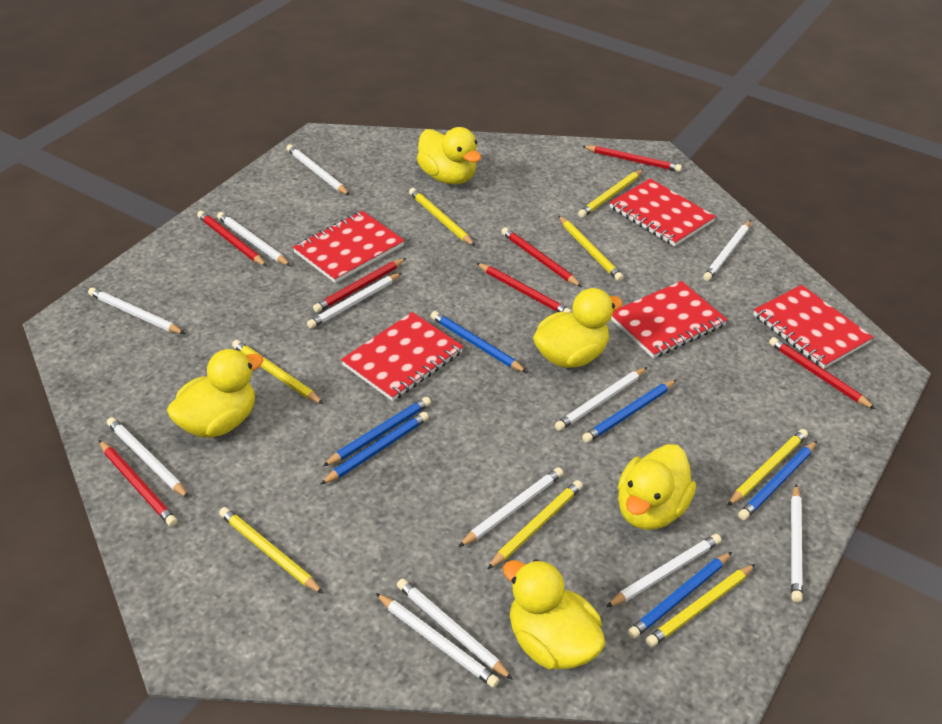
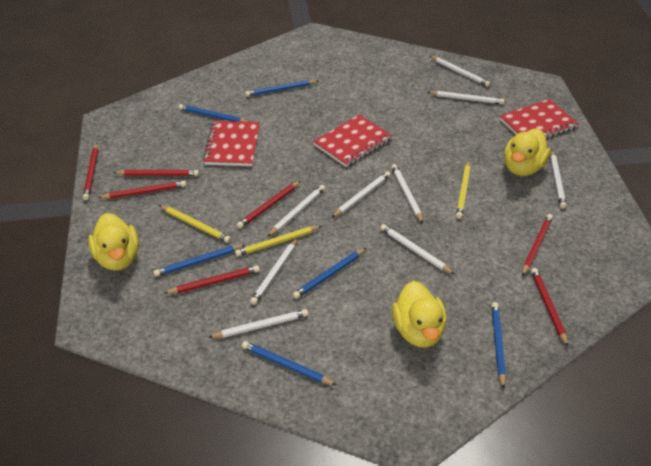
red notebook: [293,211,405,283] [341,312,464,401] [610,179,716,246] [611,281,727,358] [753,285,873,369] = 5 -> [203,120,260,166] [313,115,392,167] [500,99,579,138] = 3
white pencil: [88,287,185,334] [107,417,189,498] [217,212,290,266] [286,144,349,195] [307,273,402,329] [375,593,499,688] [397,578,513,680] [458,467,563,547] [555,367,647,431] [606,534,721,607] [703,220,751,281] [791,484,803,602] = 12 -> [208,309,308,338] [250,238,298,305] [267,185,325,237] [332,171,391,218] [380,224,455,275] [391,164,423,223] [427,91,504,104] [430,56,490,87] [550,150,566,209] = 9
yellow duck: [167,349,264,438] [417,127,481,184] [503,559,605,670] [533,288,623,368] [618,444,696,530] = 5 -> [88,213,139,271] [392,281,446,348] [504,128,551,176] = 3
yellow pencil: [219,507,324,594] [232,340,324,404] [409,188,475,246] [487,480,583,569] [558,216,624,281] [578,169,644,218] [646,564,755,647] [727,429,808,506] = 8 -> [159,205,231,243] [235,226,322,256] [456,160,471,219] = 3

